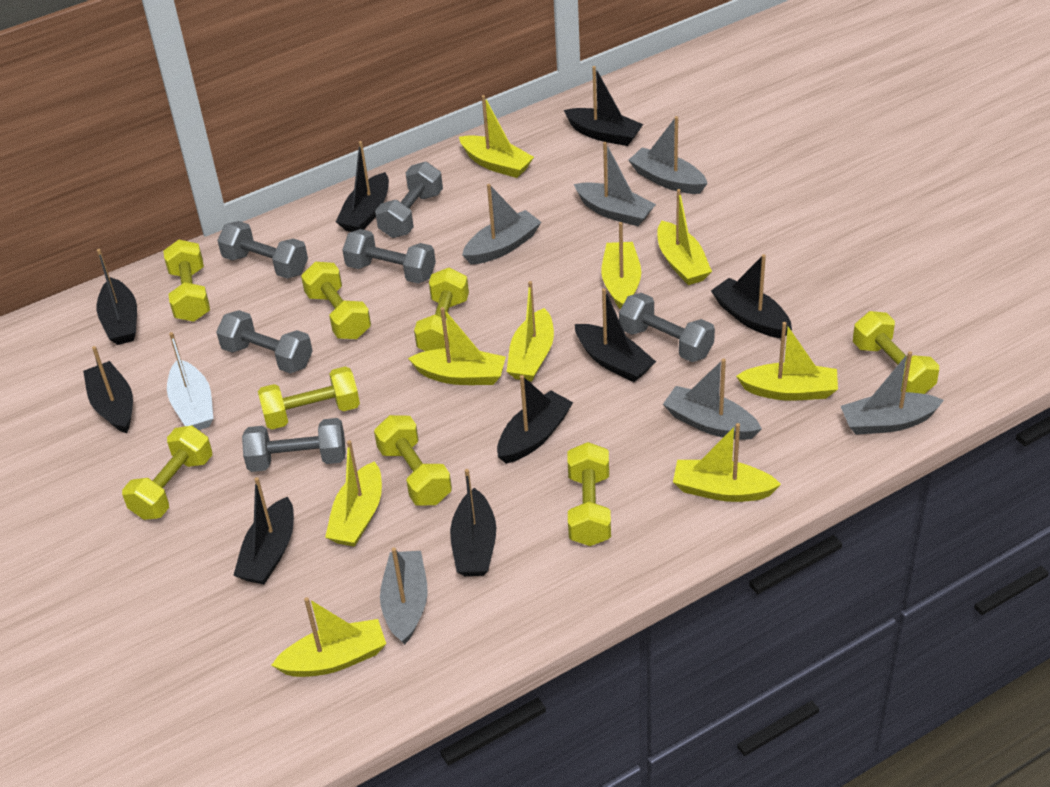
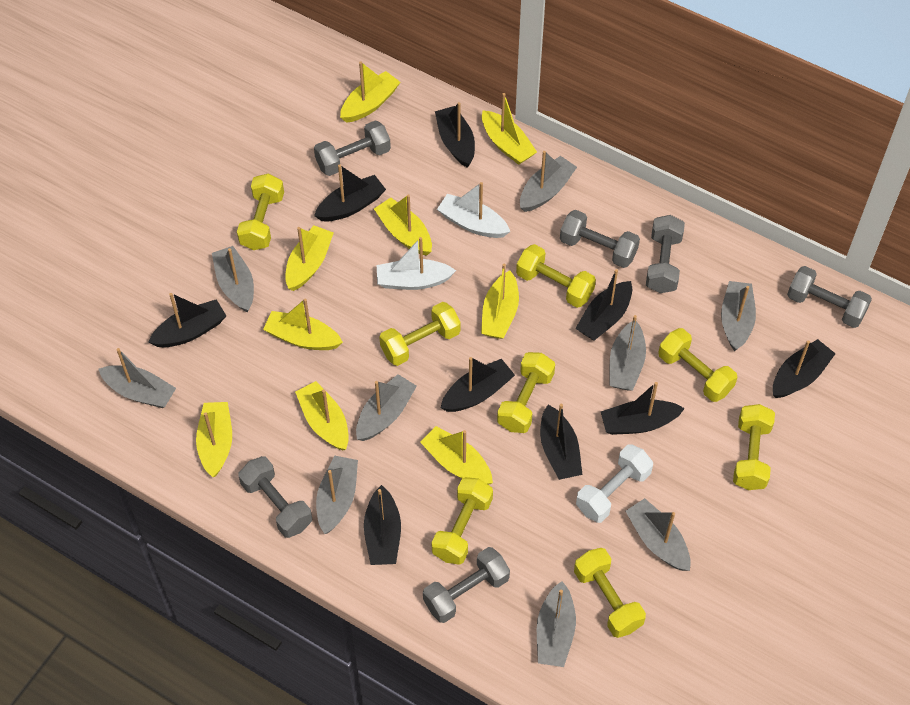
grey boat: [380,547,428,645] [462,184,541,264] [574,142,656,226] [629,116,708,194] [663,359,762,440] [841,351,944,435] = 6 -> [99,348,176,408] [212,246,254,313] [316,455,358,534] [356,374,417,441] [520,151,577,212] [537,581,576,667] [609,315,646,390] [626,498,691,571] [721,281,756,351] = 9
white boat: [167,332,213,430] = 1 -> [377,237,456,290] [437,182,510,238] = 2
white dumbbell: none = 0 -> [576,444,653,523] = 1

